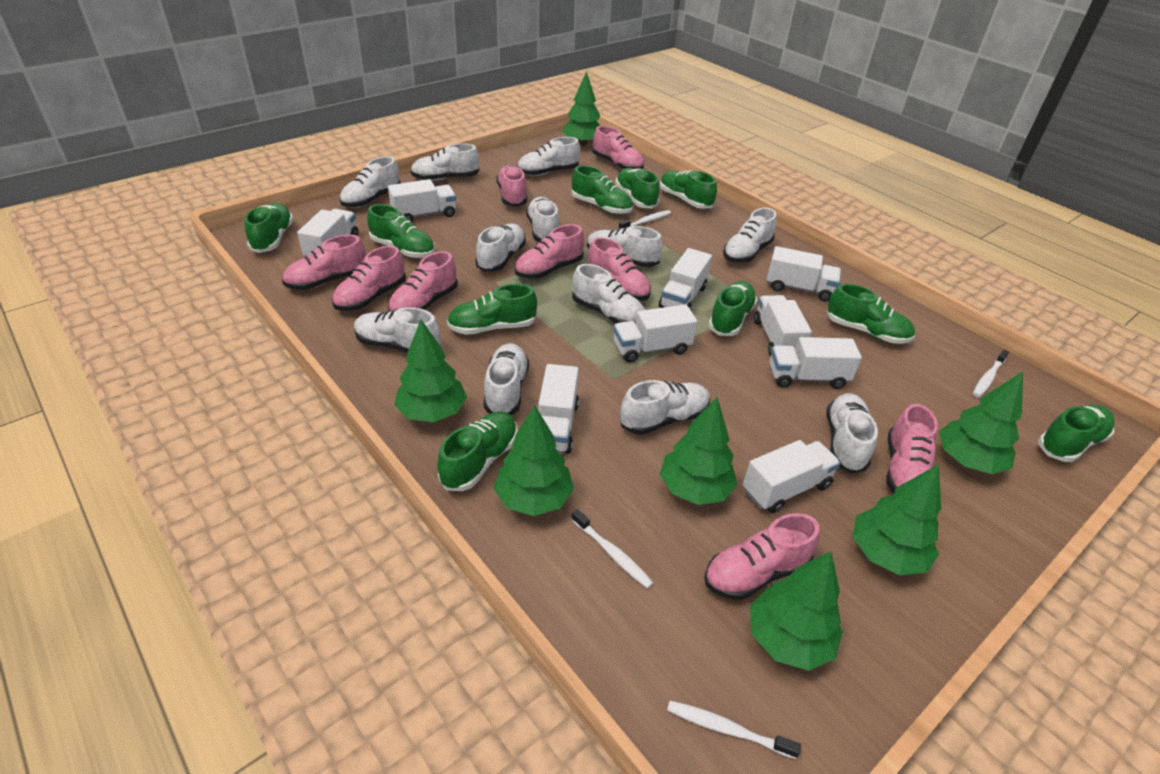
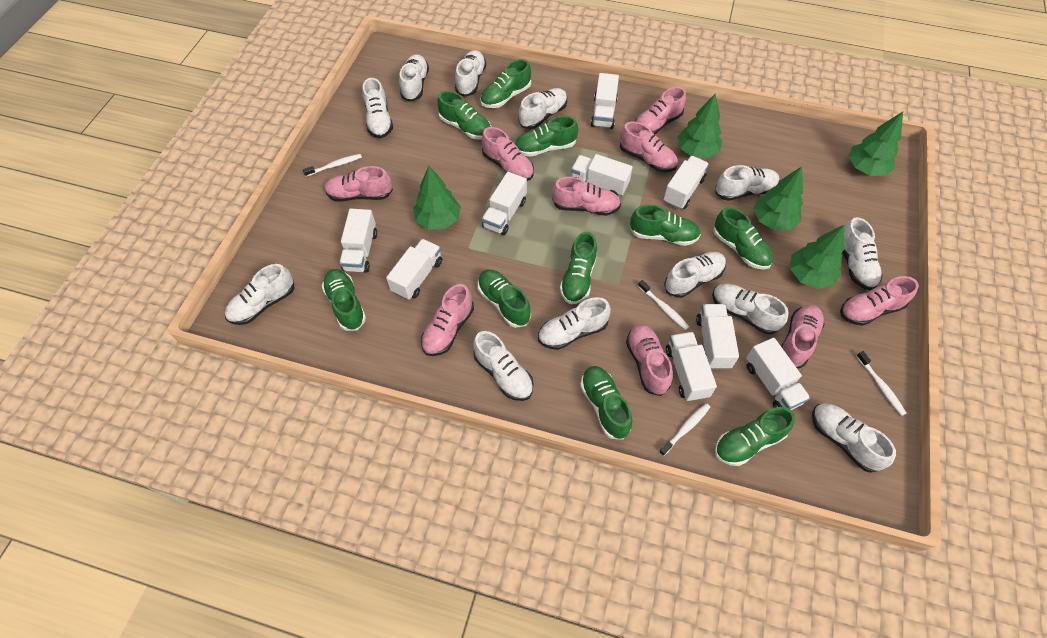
green tree: [394,320,467,422] [494,405,574,516] [562,71,600,146] [660,397,738,505] [750,552,843,671] [853,464,941,575] [939,372,1023,474] = 7 -> [413,166,461,229] [677,94,722,158] [753,166,803,230] [790,225,844,289] [849,112,903,176] = 5

